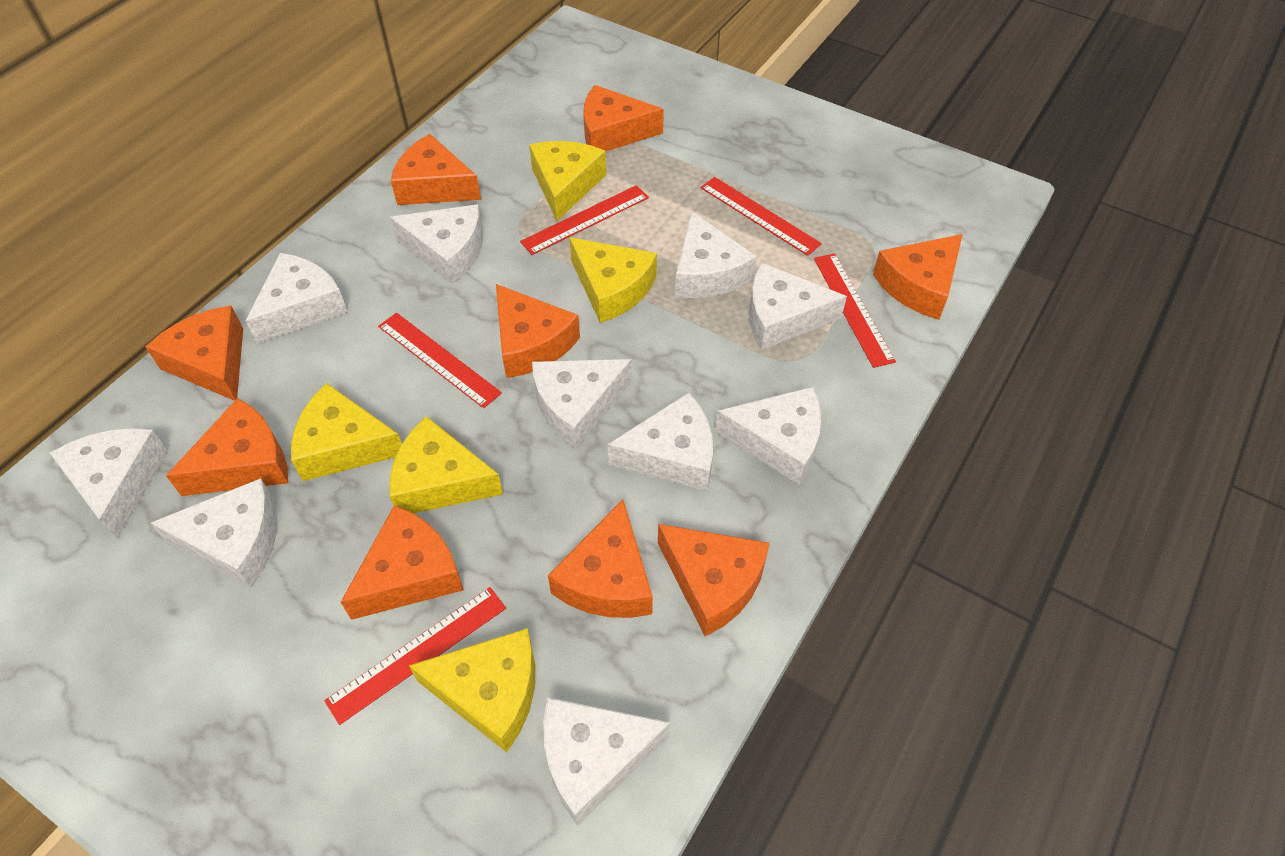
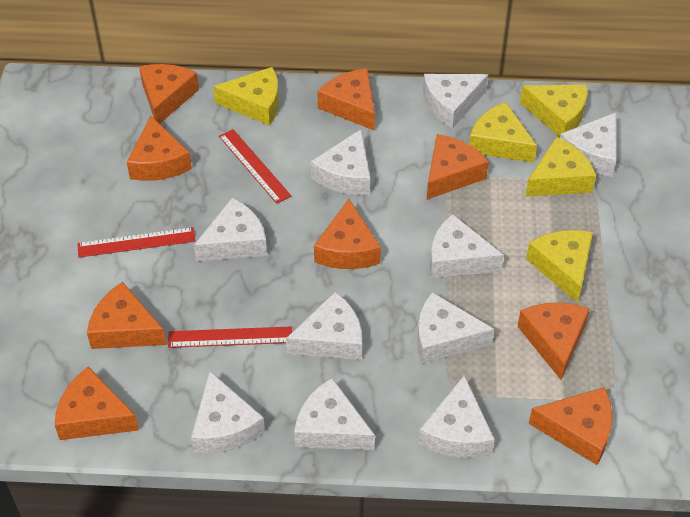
red ruler: [324,587,506,725] [378,313,502,408] [520,185,649,255] [700,177,822,256] [814,253,896,368] = 5 -> [77,227,195,258] [168,326,292,348] [219,129,291,204] = 3

